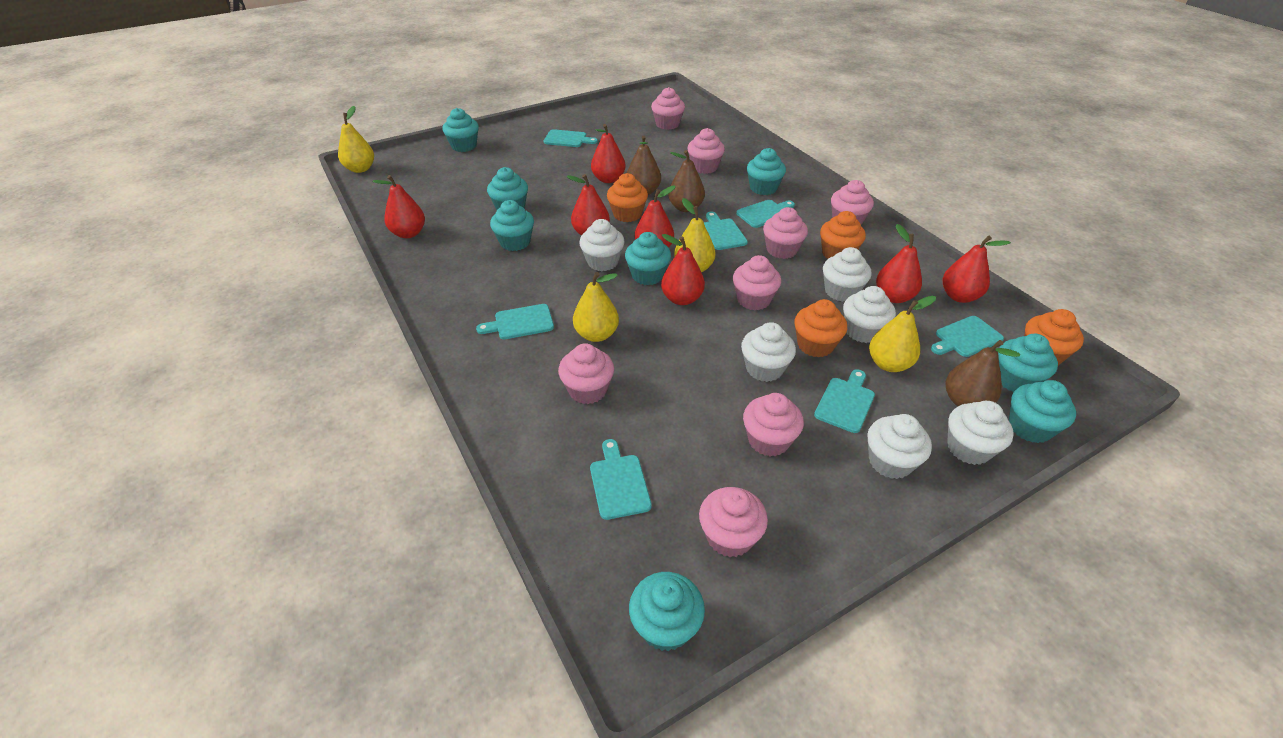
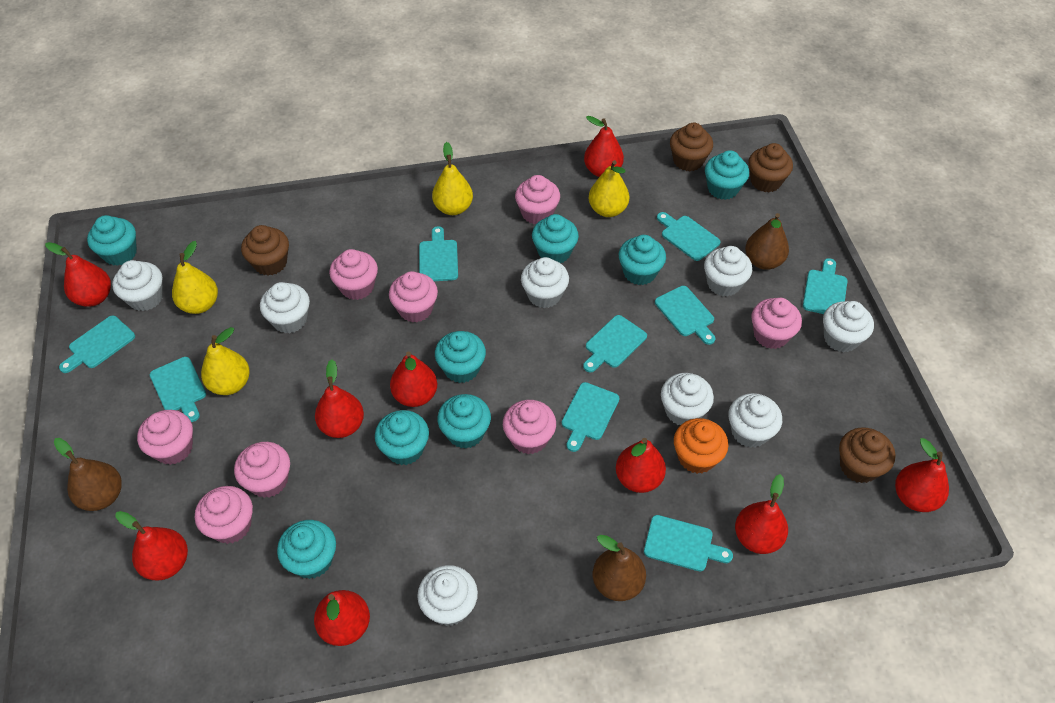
brown cupcake: none = 0 -> [241,225,289,276] [670,123,713,171] [748,143,793,192] [839,427,895,483] = 4
orange cupcake: [607,173,648,222] [795,299,847,358] [820,211,866,259] [1024,309,1084,365] = 4 -> [674,418,728,474] = 1
red pear: [373,175,425,238] [567,174,610,236] [591,124,626,183] [635,186,676,248] [661,234,705,305] [876,224,922,303] [943,235,1011,303] = 7 -> [45,242,111,307] [115,511,188,581] [314,590,370,646] [315,359,364,438] [390,352,437,407] [584,116,624,177] [616,438,666,493] [735,474,788,554] [895,438,949,512] = 9
turquoise cutting board: [476,304,554,339] [544,129,598,147] [590,439,651,520] [704,211,748,250] [736,200,795,228] [814,369,875,433] [931,316,1004,357] = 7 -> [59,315,135,373] [150,357,206,422] [419,226,458,281] [562,382,619,452] [583,315,647,373] [644,515,733,572] [655,286,715,345] [657,212,721,261] [803,258,848,314] = 9
white cupcake: [579,219,625,271] [741,322,796,382] [823,247,872,302] [843,286,896,343] [867,414,932,479] [947,401,1014,465] = 6 -> [112,260,163,311] [260,282,310,334] [417,565,478,626] [521,257,569,308] [661,373,714,425] [704,246,752,296] [728,393,782,448] [823,301,874,353] = 8

